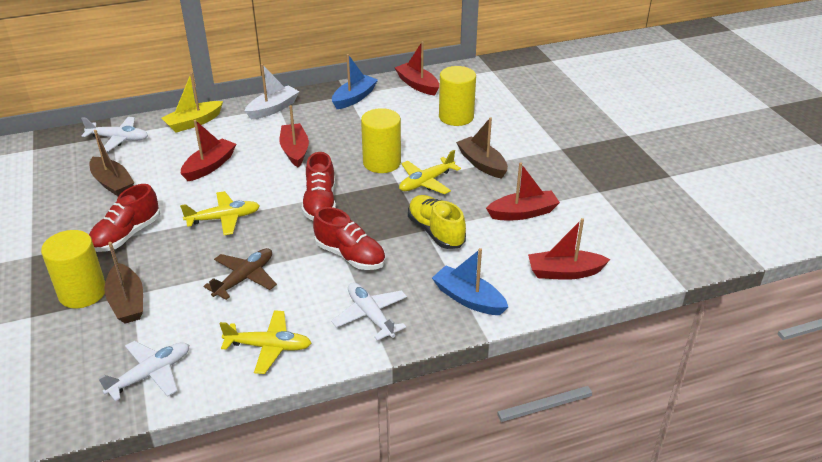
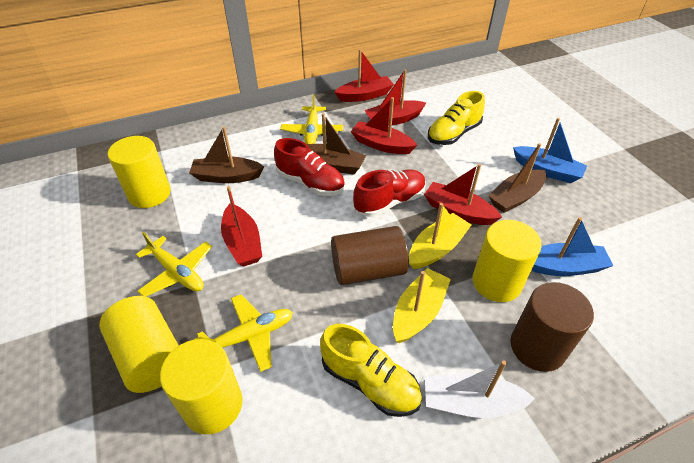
brown cylinder: none = 0 -> [331,226,409,285] [510,282,594,372] = 2
brown plane: [203,248,277,300] = 1 -> none = 0
red shoe: [89,184,160,252] [302,152,336,220] [313,207,385,270] = 3 -> [274,138,345,196] [353,170,426,217] = 2
white plane: [81,117,148,151] [98,341,189,401] [331,282,407,341] = 3 -> none = 0
yellow boat: [162,72,223,132] = 1 -> [393,268,451,343] [409,203,472,269] = 2
yellow cylinder: [41,230,105,308] [361,108,401,173] [439,66,476,126] = 3 -> [99,296,179,393] [108,136,171,208] [160,339,242,435] [472,220,542,302] = 4
yellow shoe: [408,195,466,249] = 1 -> [320,324,422,417] [428,91,485,145] = 2

